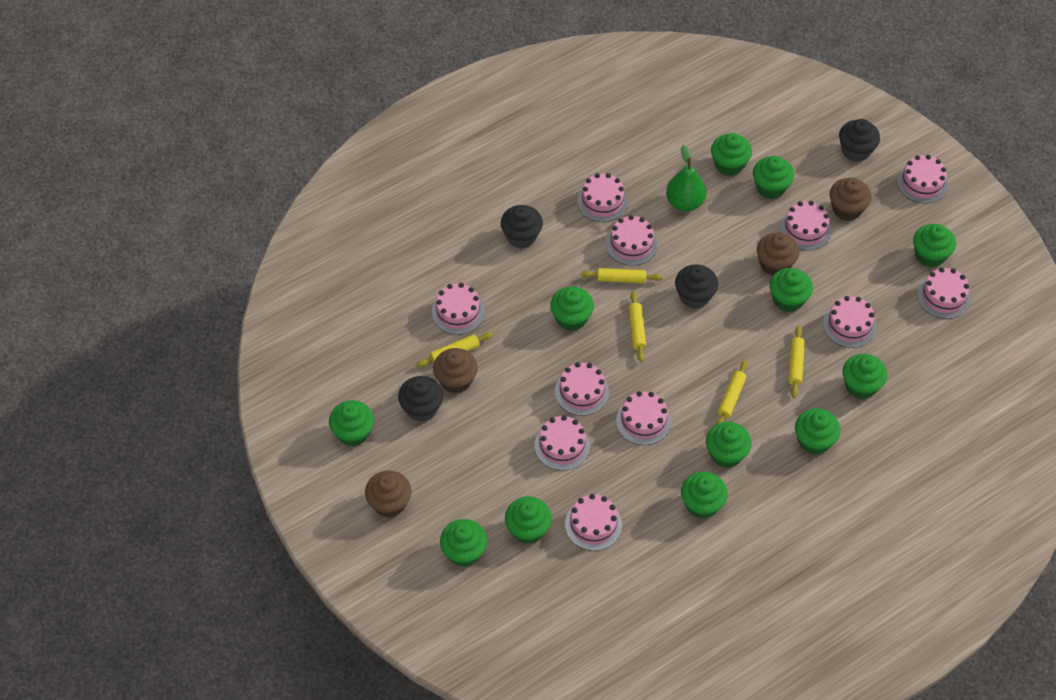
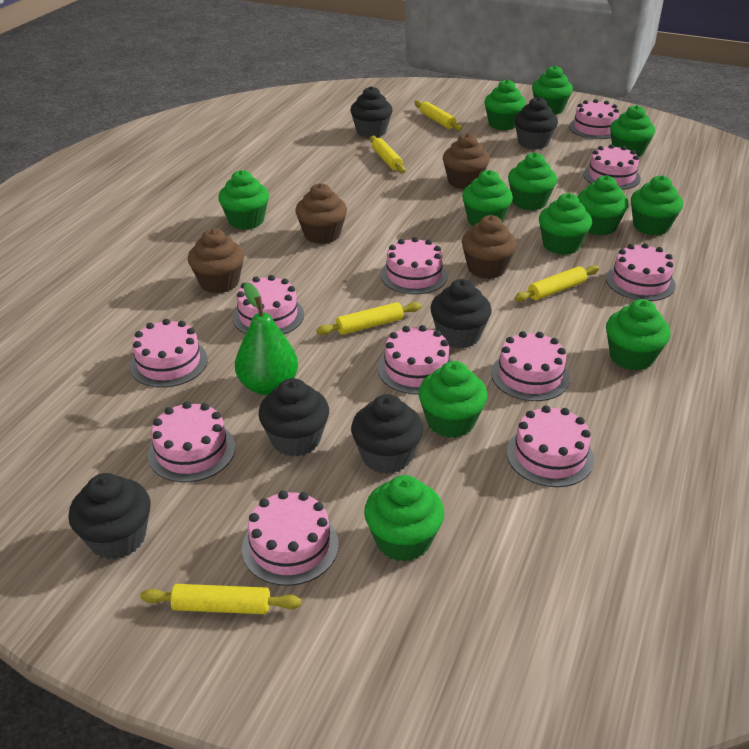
black cupcake: [398,376,443,422] [501,205,543,248] [675,265,718,309] [839,119,880,162] = 4 -> [68,473,151,559] [258,378,329,457] [350,86,393,138] [351,394,424,474] [430,279,492,348] [514,97,558,149] = 6

